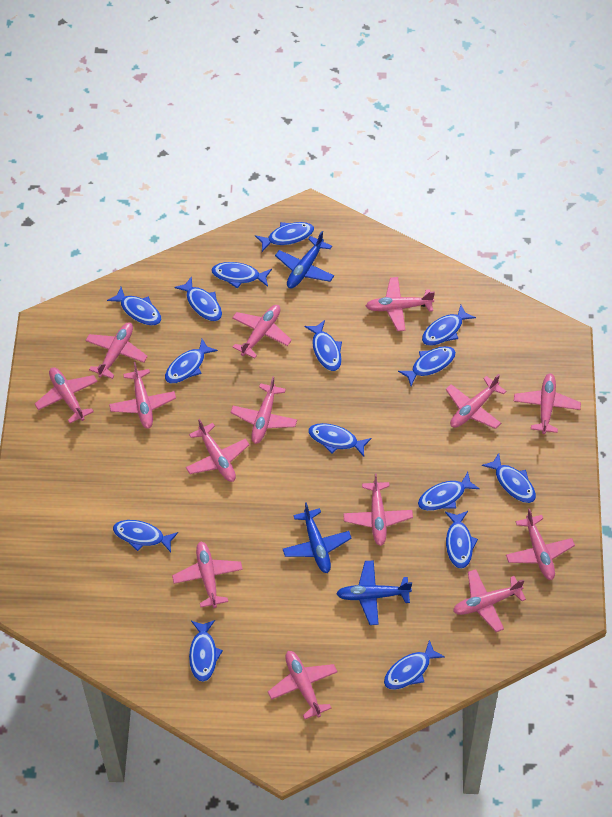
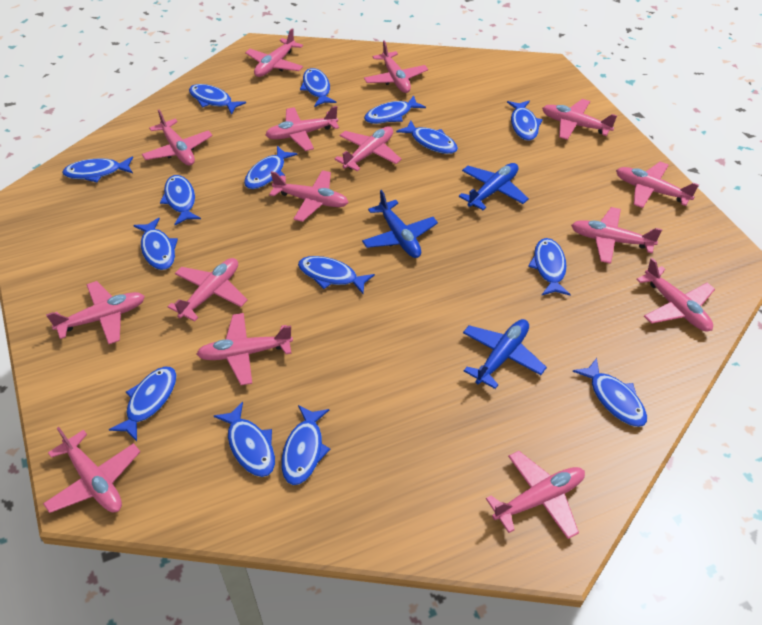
pink plane: [35,367,98,423] [85,323,148,379] [109,362,176,429] [172,542,243,608] [186,419,249,482] [231,377,297,444] [232,305,292,359] [268,651,337,719] [343,473,413,546] [366,277,435,331] [445,374,506,429] [453,569,526,632] [506,509,575,580] [514,373,581,434] = 14 -> [43,427,140,513] [46,281,145,344] [142,110,212,166] [168,258,248,322] [197,313,293,385] [245,28,303,77] [265,106,339,151] [269,170,349,222] [334,126,401,171] [364,40,428,93] [486,451,585,539] [542,99,617,140] [571,207,662,264] [616,162,699,208] [636,258,715,331] = 15

